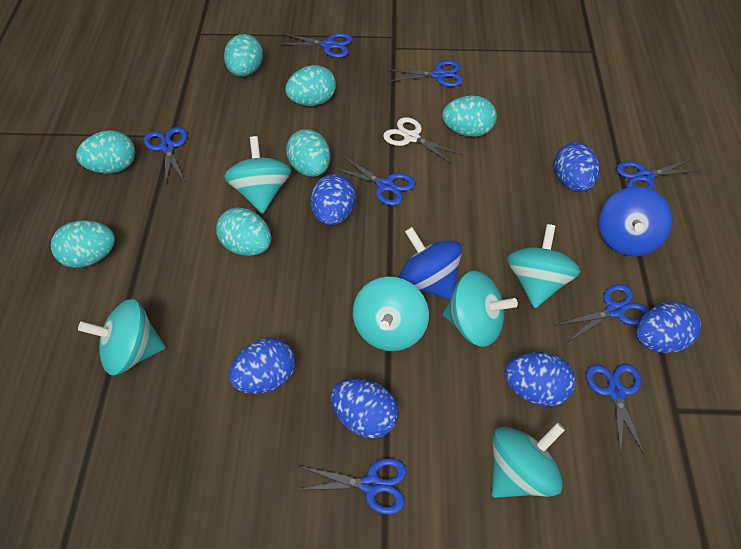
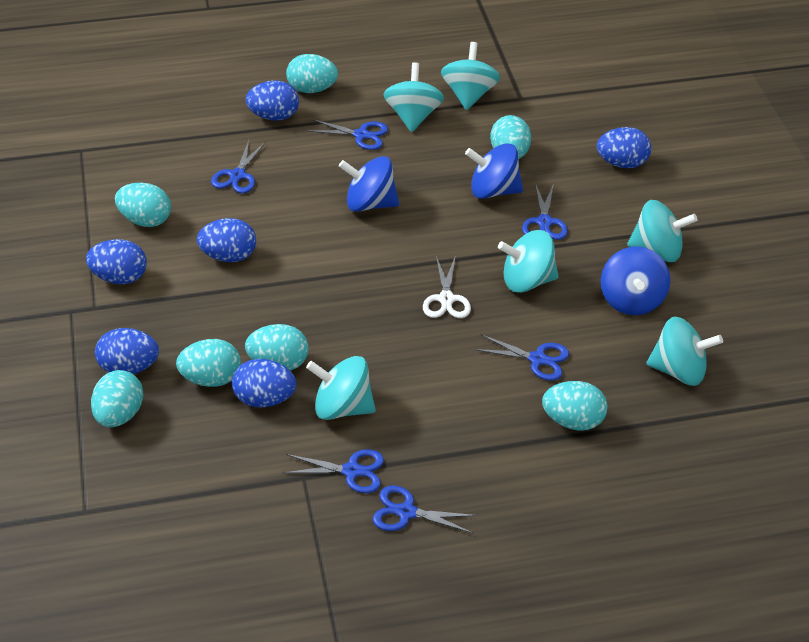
blue scissors: [144,127,187,183] [279,33,353,58] [296,458,407,514] [333,156,416,206] [389,60,463,87] [555,284,649,342] [586,364,644,455] [616,159,702,189] = 8 -> [211,140,266,193] [283,449,384,493] [307,119,388,150] [373,485,477,533] [475,334,569,381] [522,183,568,240] = 6
blue spinning top: [398,227,462,300] [599,186,673,256] = 2 -> [339,156,399,212] [465,143,523,199] [601,246,670,315] = 3

